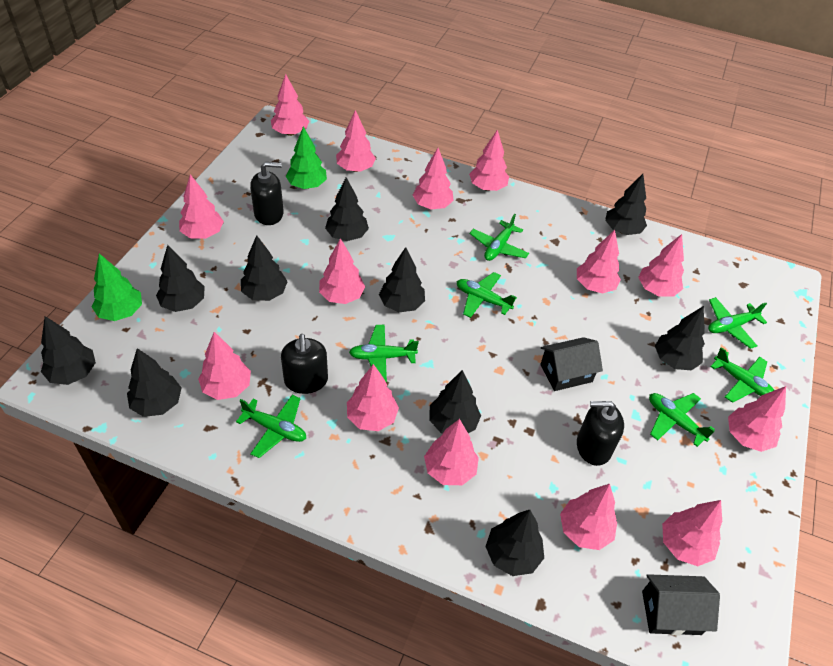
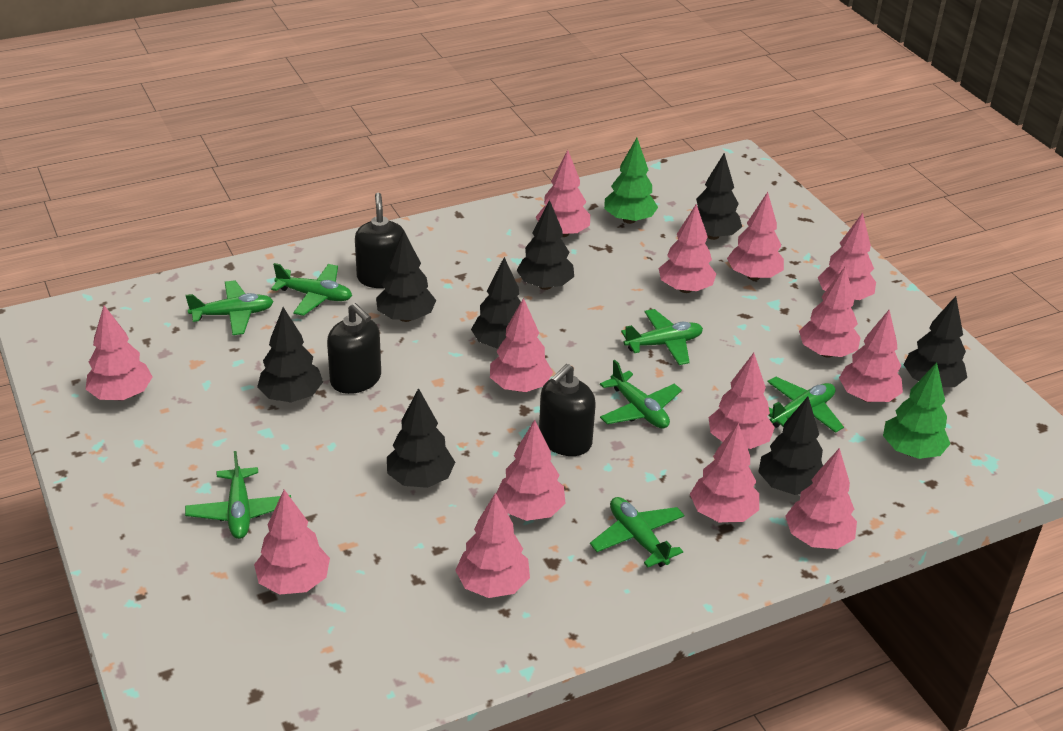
black house: [540,337,603,391] [642,574,720,636] = 2 -> none = 0
black tree: [41,316,96,385] [127,348,182,417] [156,245,205,312] [241,235,288,301] [325,177,369,241] [379,247,425,312] [429,370,481,434] [485,510,544,576] [605,174,647,235] [655,306,705,370] = 10 -> [257,307,323,402] [376,231,436,322] [387,388,455,488] [471,257,521,349] [516,200,574,290] [696,153,742,240] [758,397,823,495] [904,296,967,387] = 8

